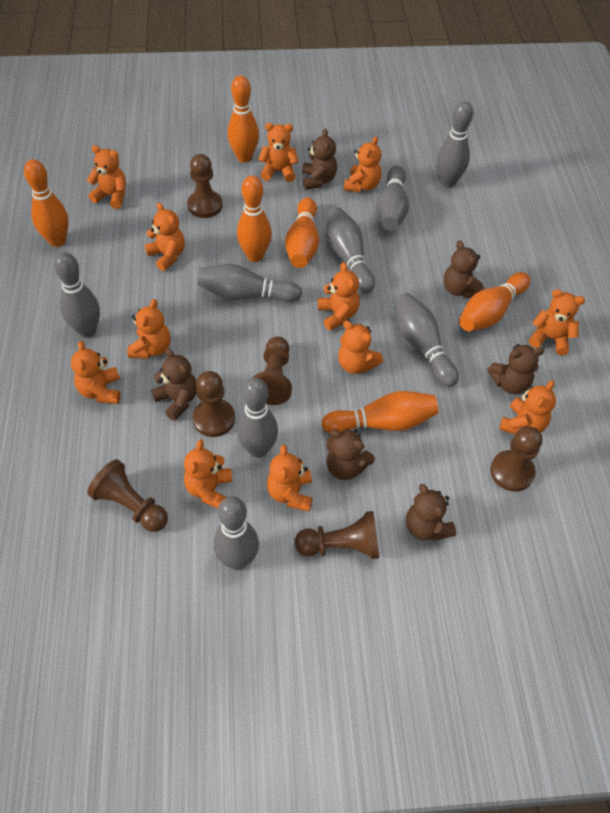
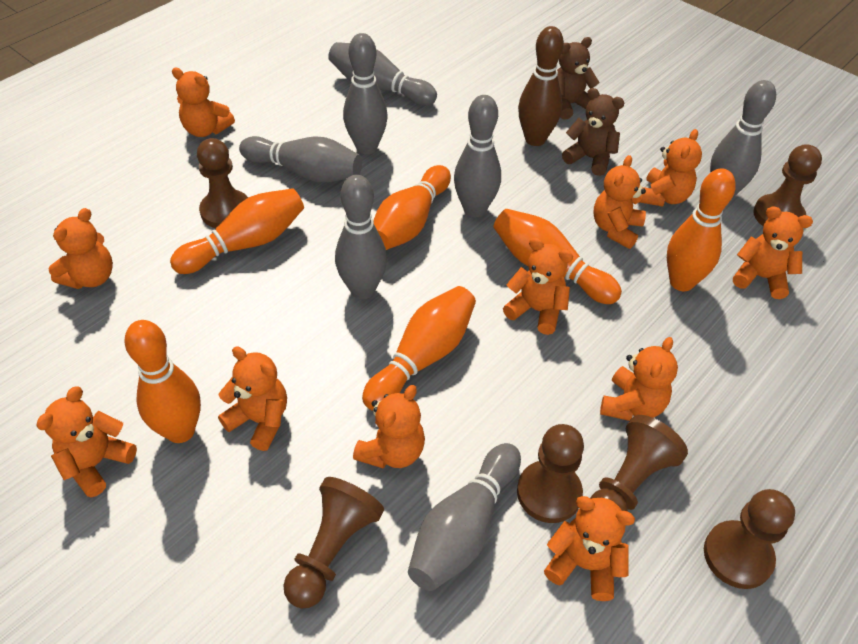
brown bowling pin: none = 0 -> [518,26,564,146] = 1
brown teddy bear: [151,348,197,421] [302,128,337,190] [326,429,375,480] [406,484,456,541] [444,240,484,298] [487,344,544,394] = 6 -> [557,37,600,119] [562,88,624,176] = 2
grey bowling pin: [54,252,100,338] [197,264,302,302] [214,496,259,570] [237,378,278,458] [327,207,375,293] [376,166,409,231] [394,293,459,387] [437,101,473,187] = 8 -> [239,136,362,183] [328,42,437,106] [335,175,387,299] [343,33,388,154] [408,443,521,591] [454,95,501,217] [710,80,776,199] = 7
orange teddy bear: [71,341,121,404] [87,145,126,209] [128,299,170,359] [144,203,185,271] [184,440,232,508] [258,123,298,182] [267,445,313,511] [318,262,360,330] [338,321,383,374] [344,136,382,192] [499,380,556,434] [529,289,585,356] = 12 -> [36,386,137,498] [49,208,113,289] [172,67,235,137] [218,346,287,451] [353,385,425,469] [503,238,573,335] [544,496,635,601] [593,155,646,249] [600,337,678,421] [640,129,702,207] [733,206,813,299] = 11

